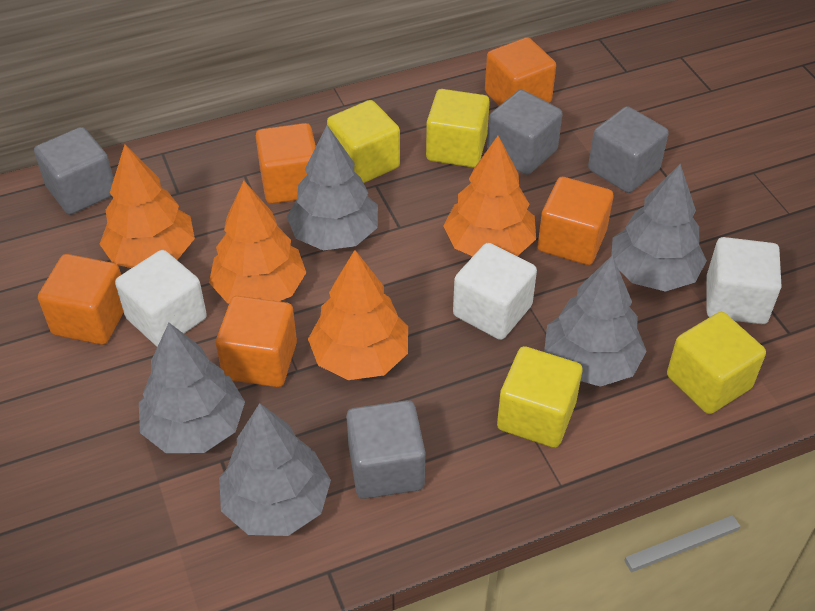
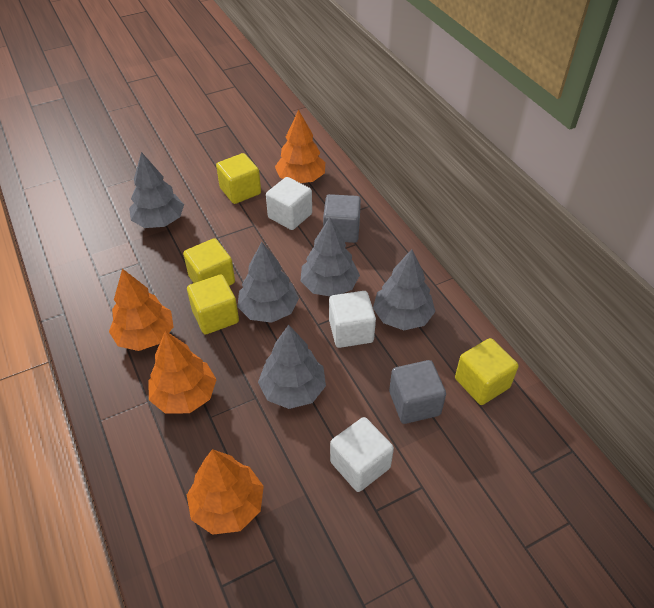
grey cube: [34,127,114,215] [346,400,425,499] [487,90,562,175] [588,106,669,193] = 4 -> [323,194,361,243] [389,360,446,424] = 2
orange cube: [38,254,124,345] [216,296,297,387] [256,123,316,204] [485,37,556,106] [538,177,613,265] = 5 -> none = 0

